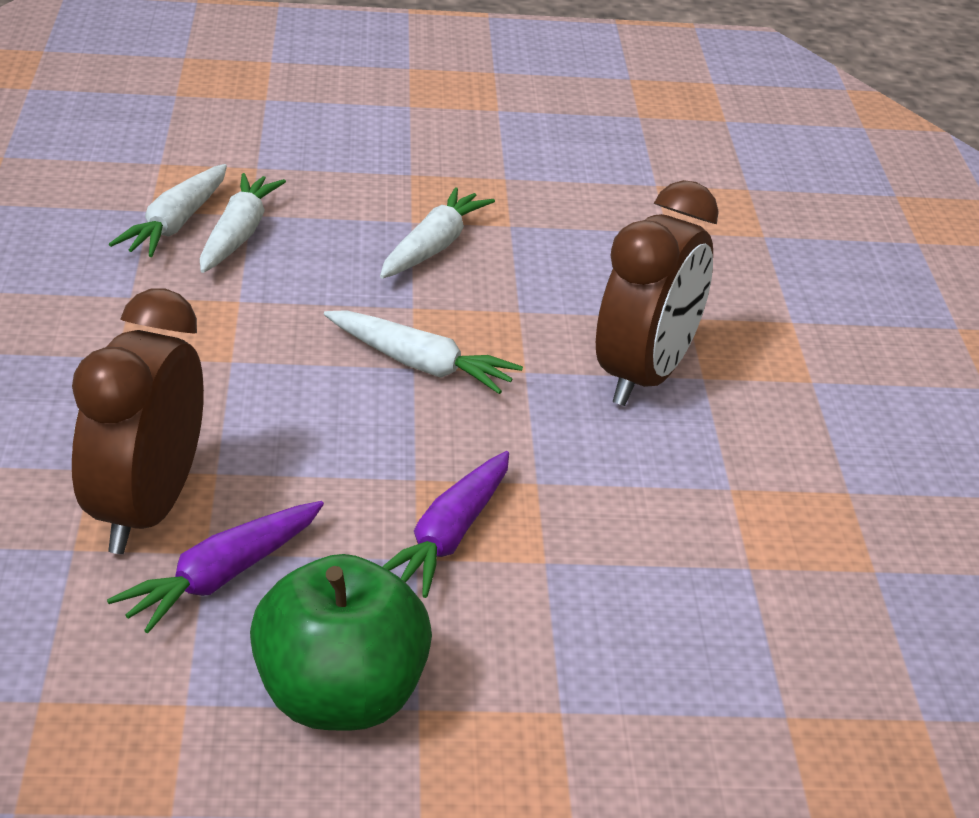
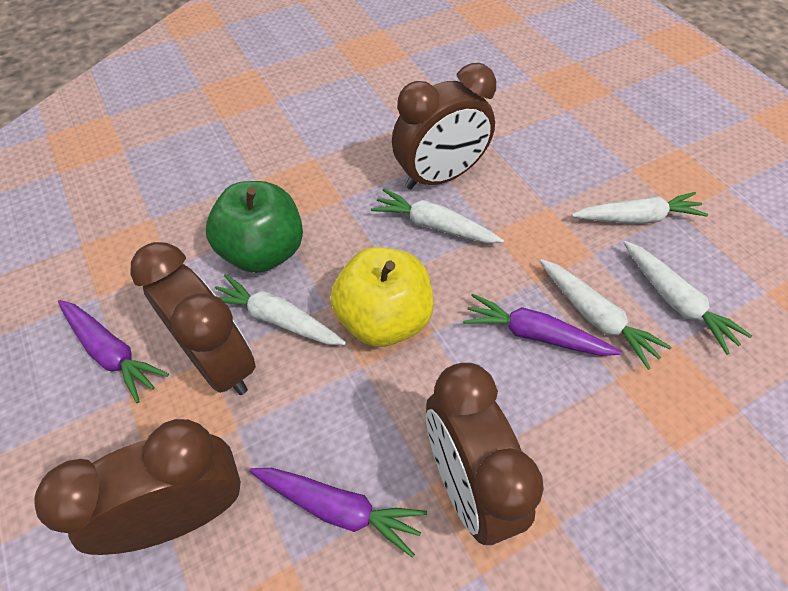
brown clock: [72,288,204,554] [596,180,719,406] = 2 -> [34,419,241,555] [131,242,256,395] [392,63,496,190] [426,363,544,545] = 4
purple carrot: [107,501,324,633] [382,451,509,598] = 2 -> [58,300,169,403] [249,468,427,558] [463,294,622,356] = 3
white carrot: [109,164,227,257] [200,173,286,273] [324,310,523,394] [380,187,495,279] = 4 -> [215,274,346,345] [371,188,504,243] [540,259,672,370] [571,192,708,224] [624,241,752,355] = 5
yellow apple: none = 0 -> [330,247,434,347] = 1

